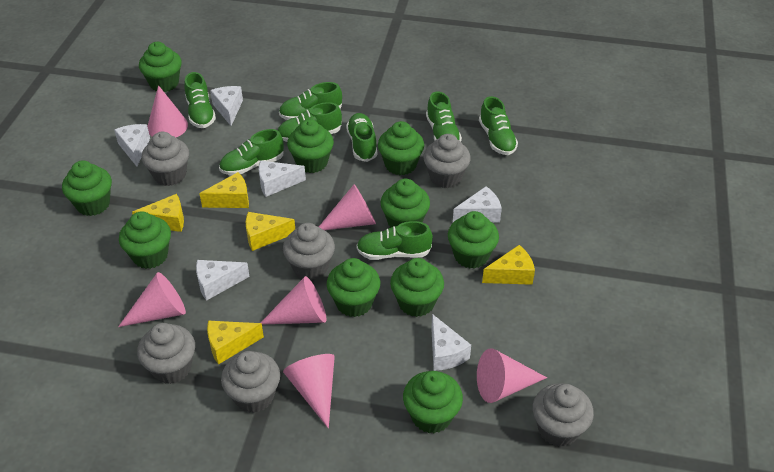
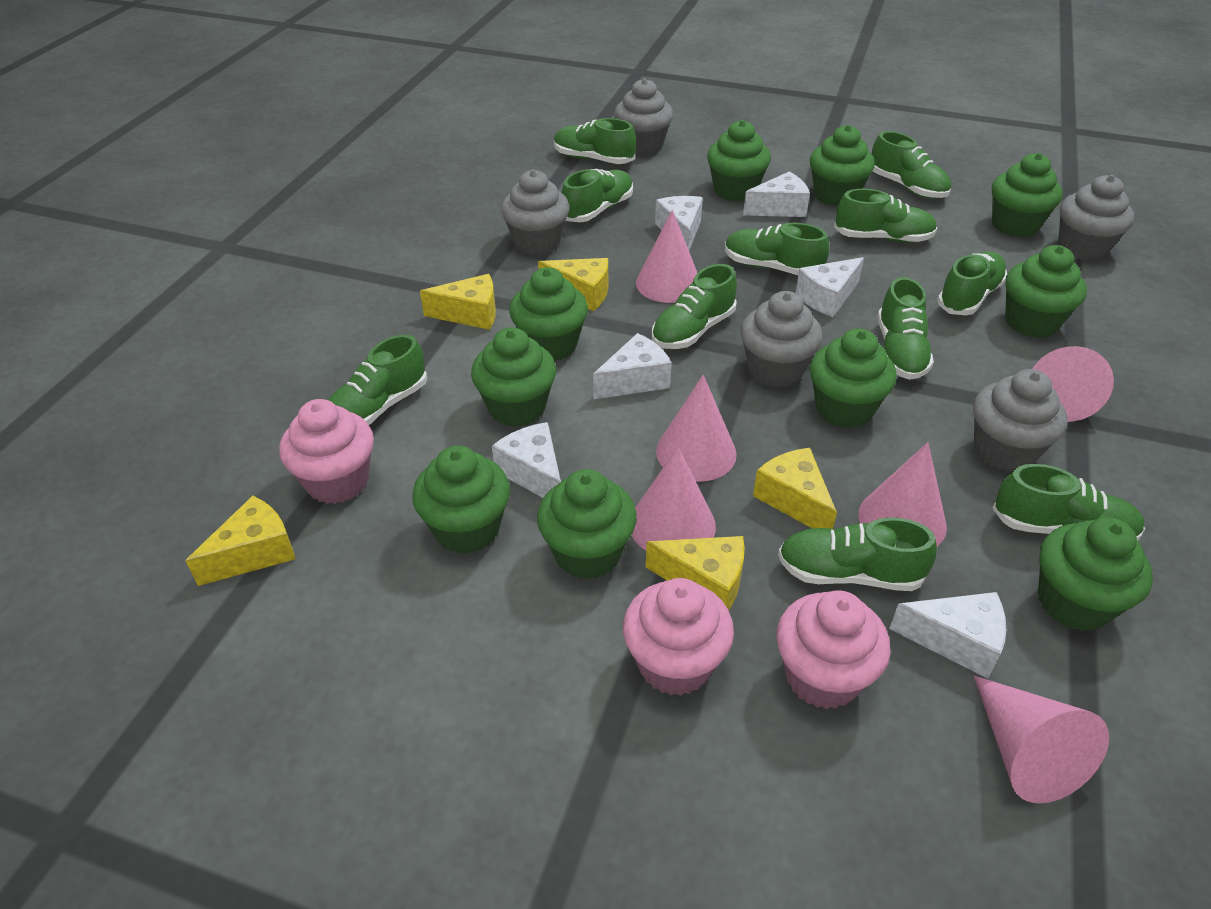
green shoe: [184,72,216,128] [219,129,284,175] [278,102,342,142] [279,82,342,120] [346,113,377,162] [356,221,433,260] [426,91,462,142] [479,96,518,155] = 8 -> [328,335,427,425] [554,118,636,164] [562,169,633,222] [652,264,737,349] [725,223,829,275] [778,517,937,591] [834,189,937,243] [872,131,951,198] [878,277,934,380] [937,251,1007,316] [992,464,1145,541] = 11
grey cupcake: [137,323,195,384] [142,132,189,186] [221,351,280,413] [283,223,335,281] [423,134,471,188] [533,383,594,447] = 6 -> [501,170,570,255] [614,78,673,156] [740,291,823,387] [973,369,1068,472] [1058,175,1135,261] = 5
pink cupcake: none = 0 -> [279,399,374,504] [623,578,734,696] [776,590,891,709] = 3

